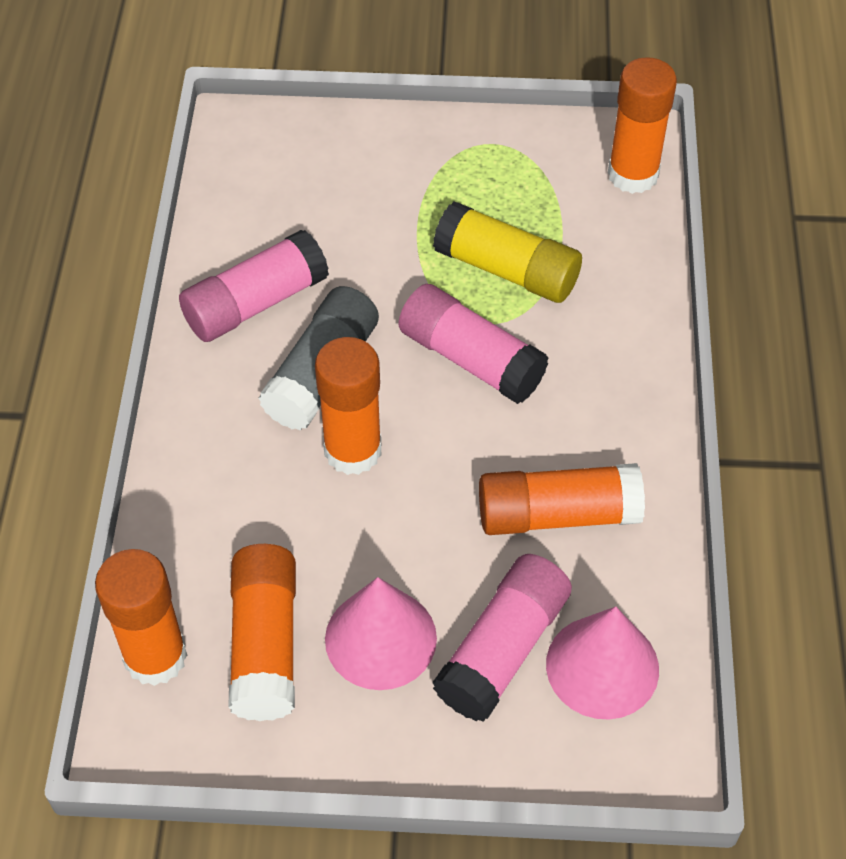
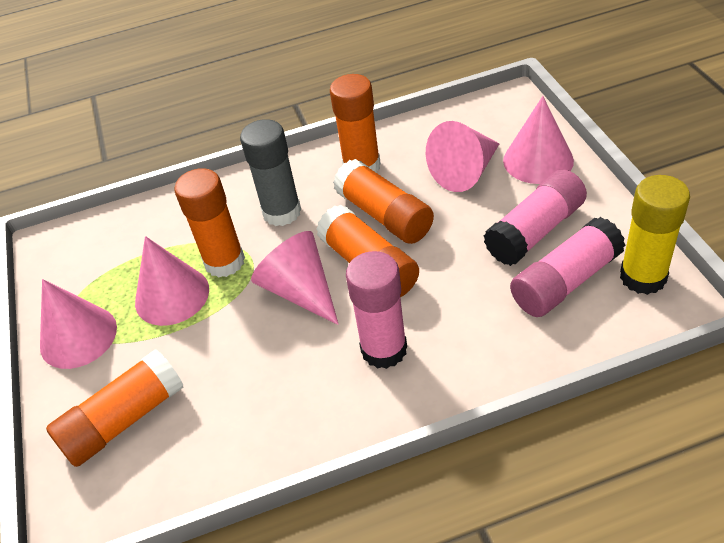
pink cone: [325,577,437,690] [546,607,659,720] = 2 -> [40,279,117,369] [135,236,209,326] [251,231,339,325] [426,121,500,192] [503,96,574,184] = 5

